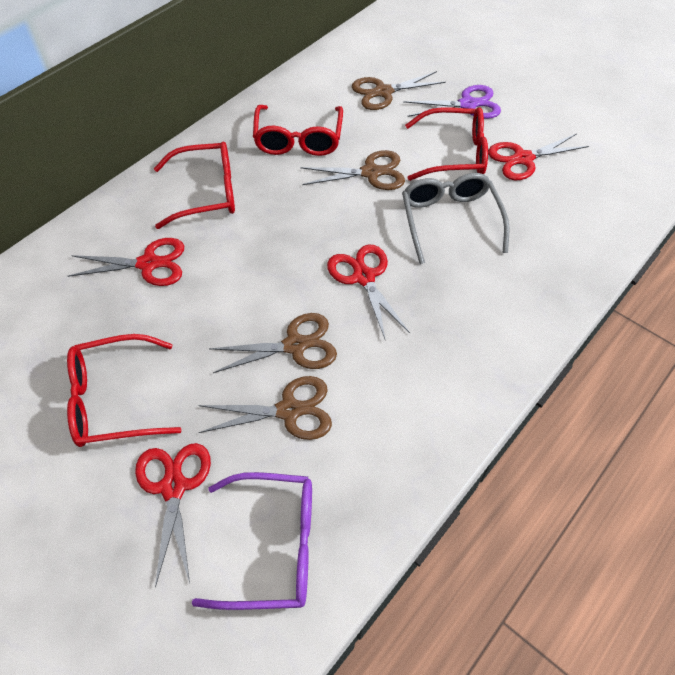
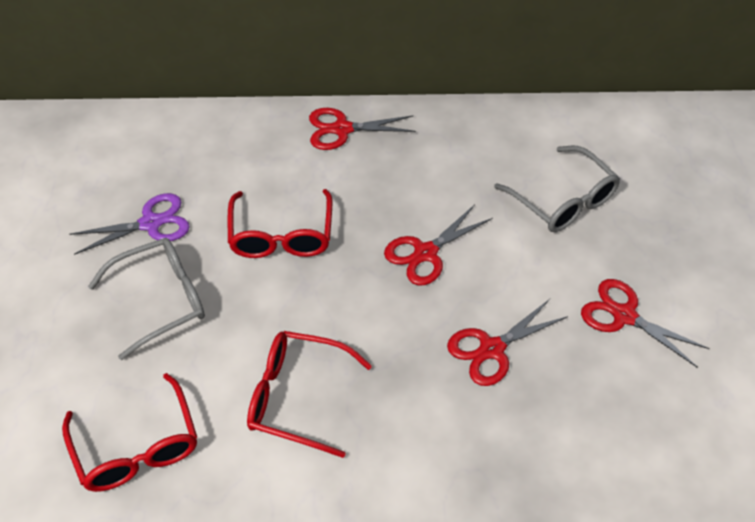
brown scissors: [198,376,332,440] [209,313,337,373] [300,150,405,190] [352,71,446,110] = 4 -> none = 0
grey glasses: [402,173,510,264] = 1 -> [88,238,205,360] [494,146,620,232] = 2
purple glasses: [191,472,312,610] = 1 -> none = 0
red glasses: [67,334,182,447] [154,142,235,229] [253,105,343,156] [405,107,488,181] = 4 -> [62,373,197,492] [228,189,332,258] [247,331,372,458] = 3

